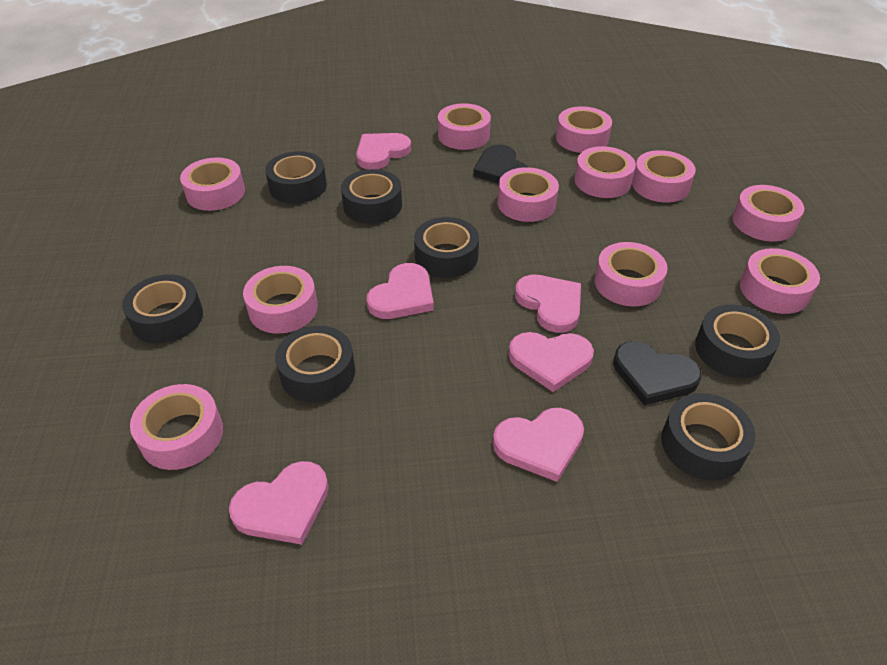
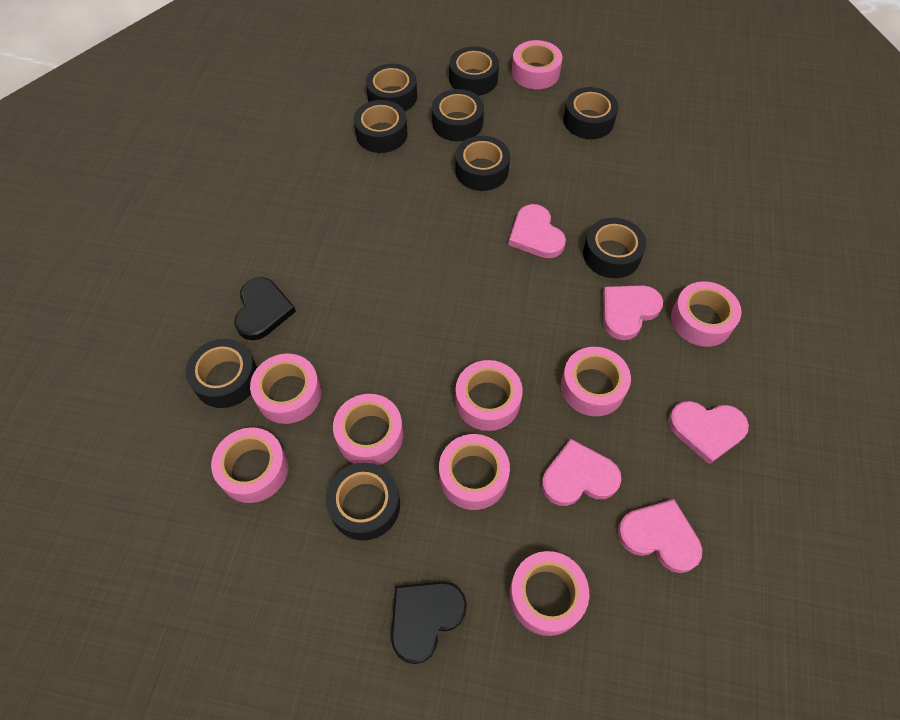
black tape: [122,274,203,344] [265,151,327,204] [275,326,355,402] [341,169,402,224] [414,217,479,278] [661,393,756,481] [695,305,780,378] = 7 -> [186,339,257,408] [326,462,400,541] [354,100,407,153] [366,64,417,111] [432,89,484,141] [449,46,499,96] [455,136,510,191] [563,87,618,139] [583,218,647,278] = 9
pink heart: [229,461,329,545] [356,133,411,169] [367,263,434,319] [493,408,584,482] [509,332,594,392] [515,275,581,333] = 6 -> [508,204,566,258] [542,439,622,506] [603,285,663,340] [618,499,702,573] [668,401,749,464] = 5
pink tape: [130,384,223,470] [180,158,245,211] [243,266,318,334] [438,103,491,150] [498,167,559,222] [556,106,612,153] [575,146,636,198] [594,242,668,307] [632,150,696,203] [732,185,804,242] [740,248,820,314] = 11 -> [211,427,288,503] [250,354,321,424] [333,394,403,465] [439,434,510,510] [455,360,523,431] [509,551,589,636] [512,40,563,89] [561,347,631,416] [671,281,742,347] = 9

